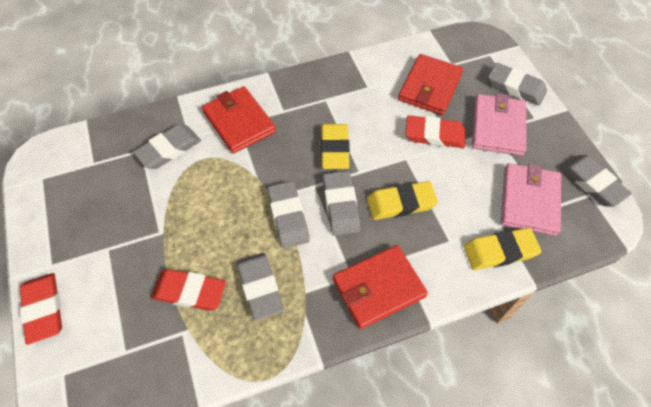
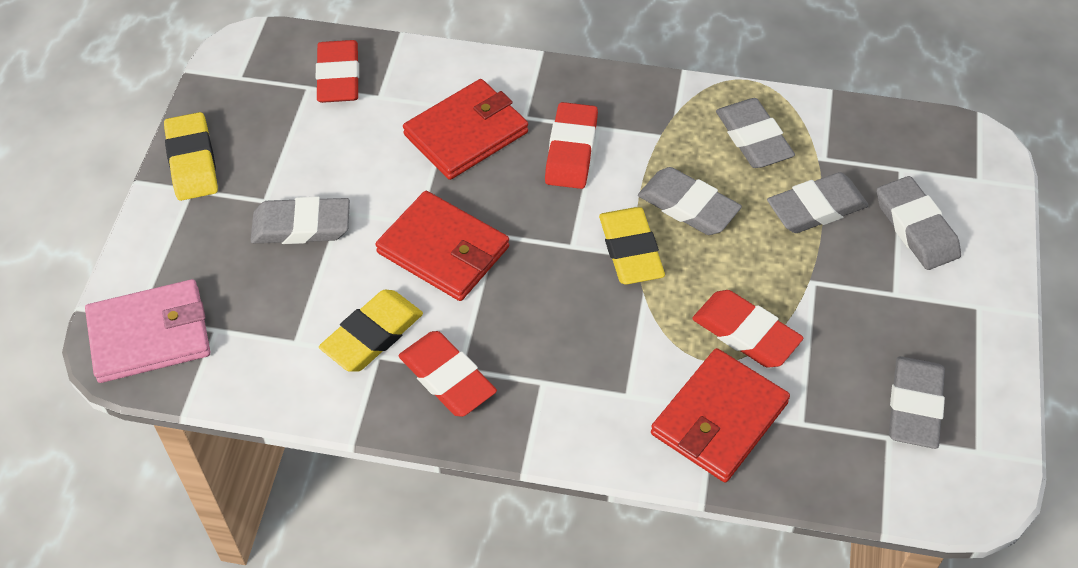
pink wallet: [472,94,526,156] [501,163,561,236] = 2 -> [85,279,210,383] = 1
red eraser: [20,273,62,345] [151,269,226,311] [405,115,466,148] = 3 -> [316,40,359,103] [398,331,497,417] [545,102,598,189] [692,290,803,368] = 4

